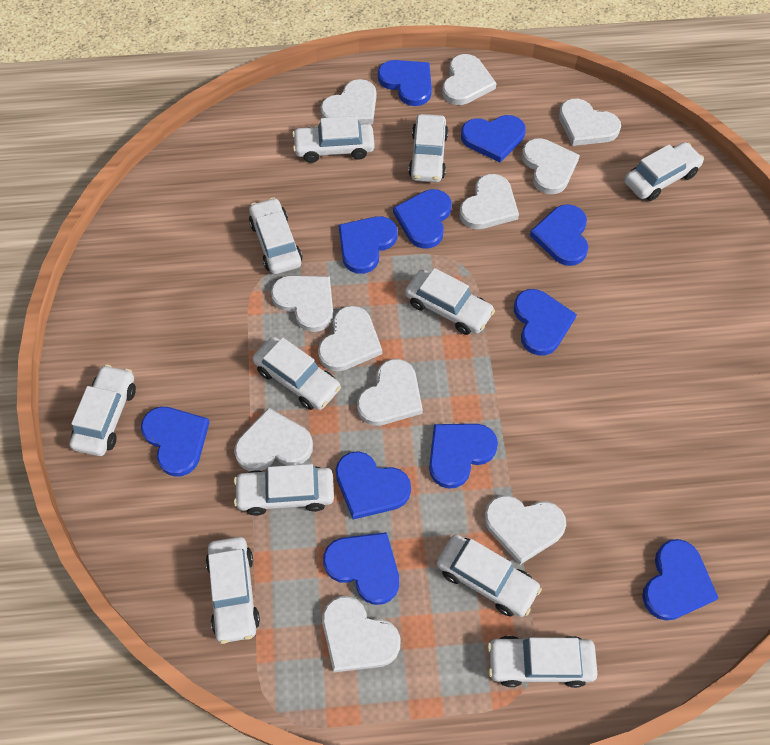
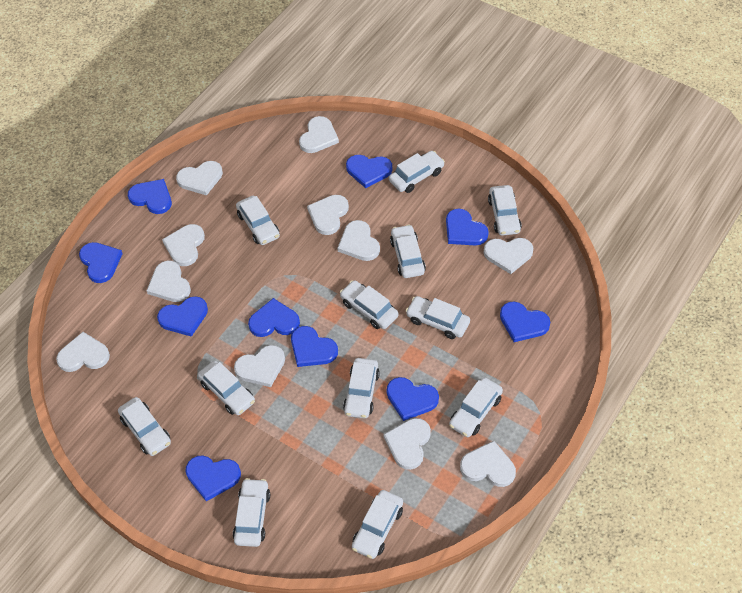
blue heart: [141,407,210,476] [323,532,399,605] [336,451,411,520] [339,216,397,274] [378,60,432,106] [393,189,451,249] [429,424,498,489] [461,115,526,163] [514,289,577,356] [530,204,588,266] [642,539,718,621] = 11 -> [79,242,123,283] [128,179,172,214] [157,296,208,337] [186,456,241,501] [248,298,300,337] [291,326,338,367] [346,155,392,188] [386,377,439,421] [446,208,489,246] [500,301,550,342] = 10
white car: [69,365,136,456] [206,537,260,644] [234,464,334,516] [249,197,302,274] [253,337,341,410] [292,116,375,163] [405,268,495,335] [408,114,448,182] [437,534,542,617] [487,636,597,688] [624,142,704,201] = 11 -> [118,397,171,456] [198,361,255,415] [233,478,270,547] [236,196,280,245] [340,280,398,329] [343,358,380,418] [352,490,403,559] [389,151,445,193] [390,224,426,278] [406,296,470,339] [449,377,503,437] [488,185,522,236] = 12

